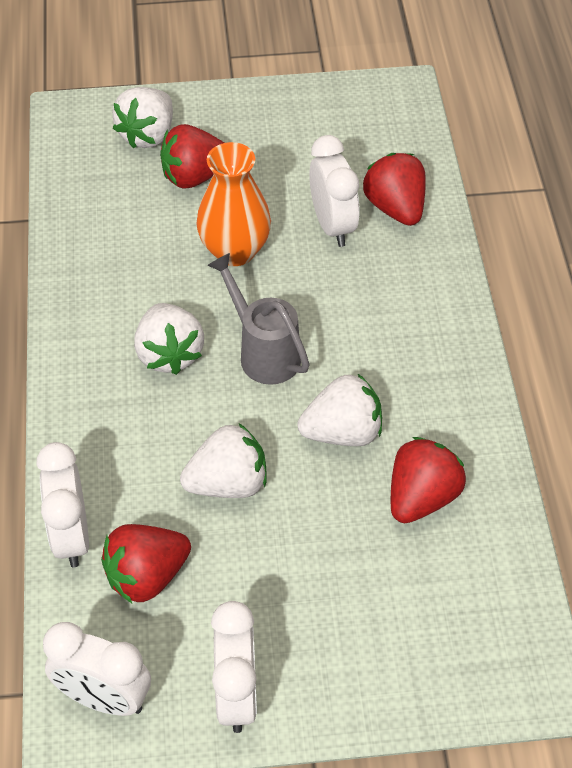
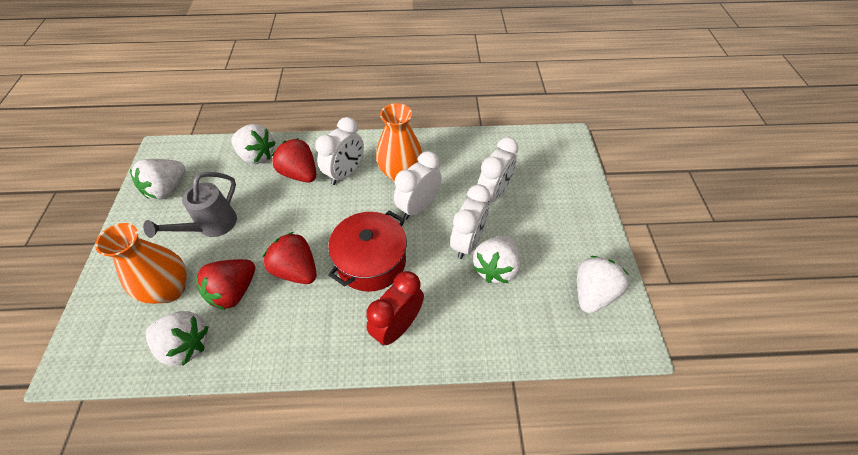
orange vase: [196,142,271,266] = 1 -> [95,223,187,304] [376,103,422,182] = 2
red clock: none = 0 -> [366,271,424,346] = 1
red pot: none = 0 -> [328,210,407,292] = 1
red strawberry: [101,524,191,603] [160,124,224,189] [363,153,426,226] [391,437,466,523] = 4 -> [195,259,255,310] [263,232,317,284] [272,138,316,182] = 3
white strawberry: [112,87,173,149] [134,303,204,375] [180,424,267,498] [297,374,382,446] = 4 -> [130,159,185,200] [146,311,209,366] [231,124,275,164] [473,236,521,283] [577,256,629,314] = 5

